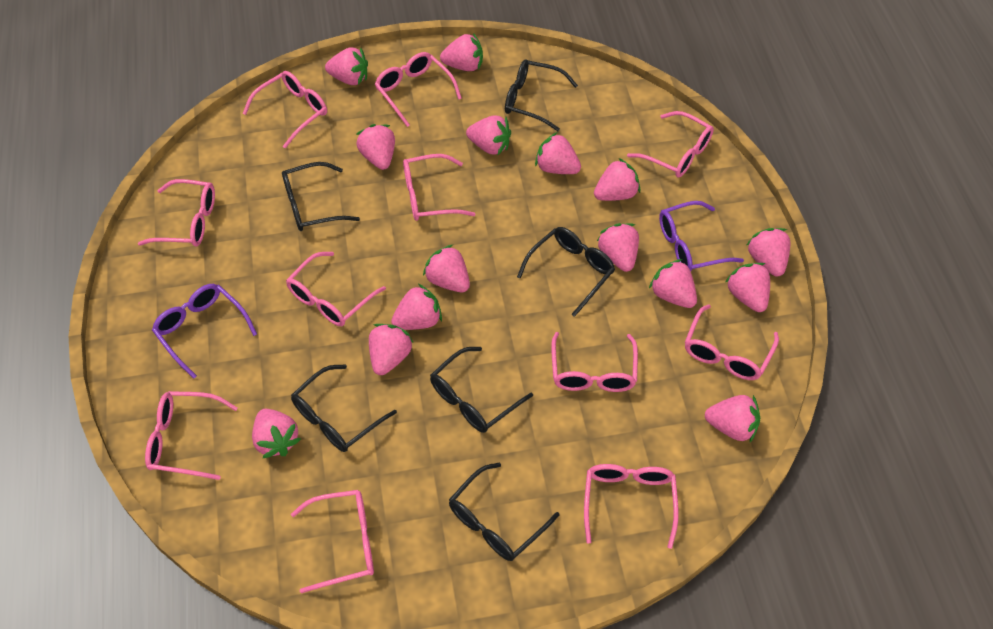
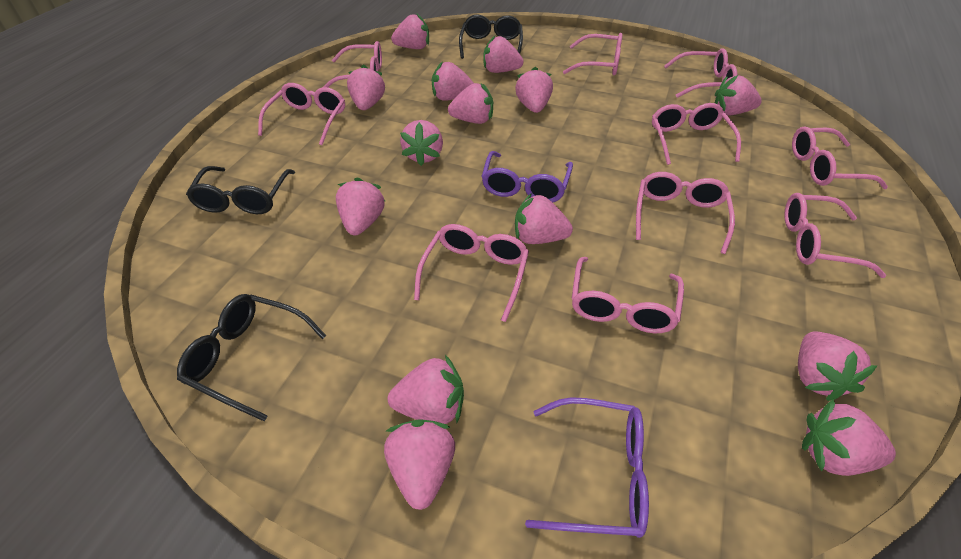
black glasses: [282,162,360,231] [291,364,397,452] [430,347,533,433] [449,462,559,561] [505,60,578,131] [517,227,615,317] = 6 -> [177,294,326,421] [186,166,295,214] [459,15,523,59] = 3
pink glasses: [138,179,215,246] [145,391,238,480] [243,71,327,148] [286,252,386,326] [291,490,374,593] [375,52,462,127] [403,154,475,221] [551,332,638,392] [584,464,679,549] [627,111,714,178] [685,304,779,380] = 11 -> [258,83,345,145] [323,41,382,87] [414,224,529,322] [563,33,623,75] [572,257,684,333] [636,172,735,254] [652,103,741,165] [664,48,738,98] [784,193,886,278] [792,126,888,189] = 10
pink strawberry: [252,409,301,458] [325,47,368,85] [356,124,395,170] [369,324,414,375] [391,284,442,330] [423,245,470,292] [440,33,483,71] [466,115,511,155] [535,132,581,174] [594,158,640,201] [597,223,639,272] [649,259,697,308] [705,395,760,442] [725,263,770,312] [747,228,790,277] = 15 -> [336,178,385,235] [347,65,385,110] [384,419,455,510] [388,355,464,424] [391,14,429,49] [400,120,443,166] [432,61,474,101] [448,83,493,124] [483,36,524,73] [515,67,553,113] [515,193,573,244] [715,75,762,115] [798,331,877,401] [802,399,896,476] = 14

